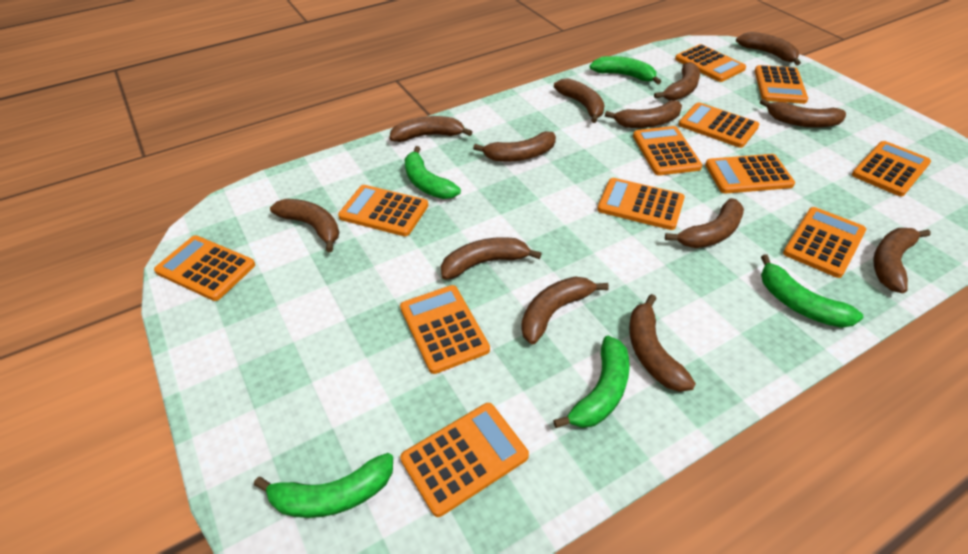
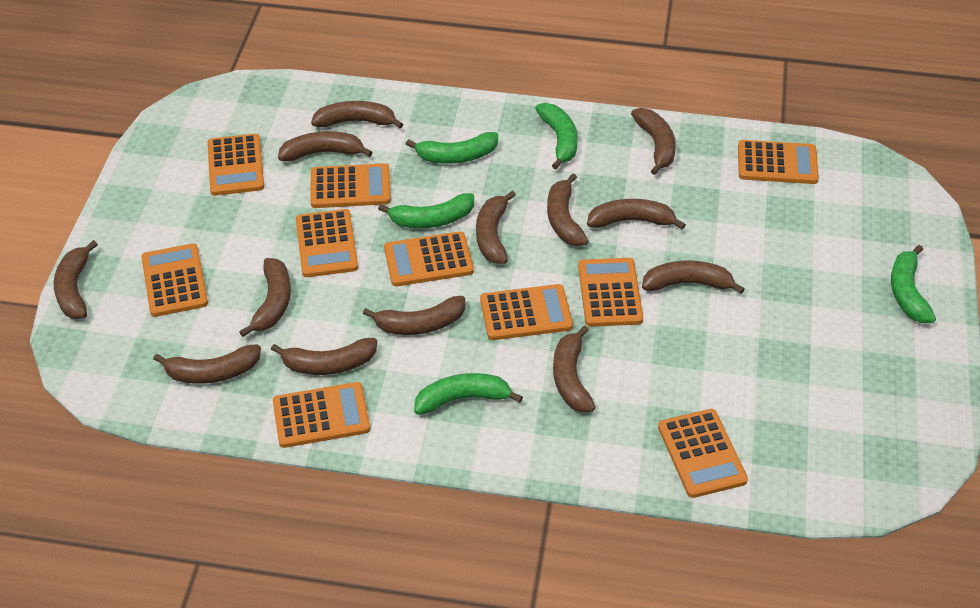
orange calculator: [154,236,255,301] [338,185,428,236] [400,285,490,374] [400,403,529,517] [597,178,685,230] [633,126,702,175] [675,44,746,82] [678,102,759,148] [705,154,795,193] [755,65,808,104] [783,207,866,278] [852,141,931,197] = 12 -> [141,243,208,317] [207,134,264,196] [273,382,370,448] [296,209,358,277] [310,163,391,208] [384,231,474,286] [480,284,573,340] [578,258,643,327] [658,409,748,498] [738,140,819,184] = 10

